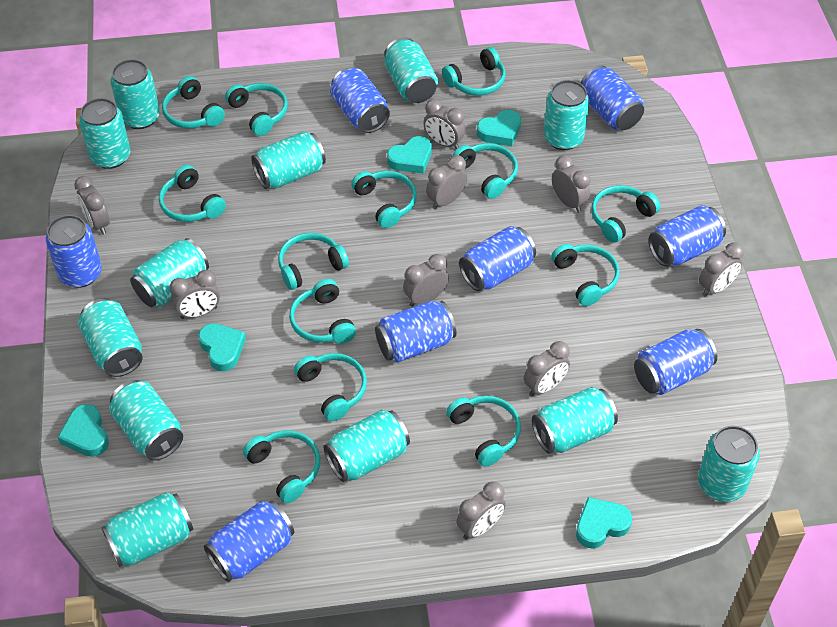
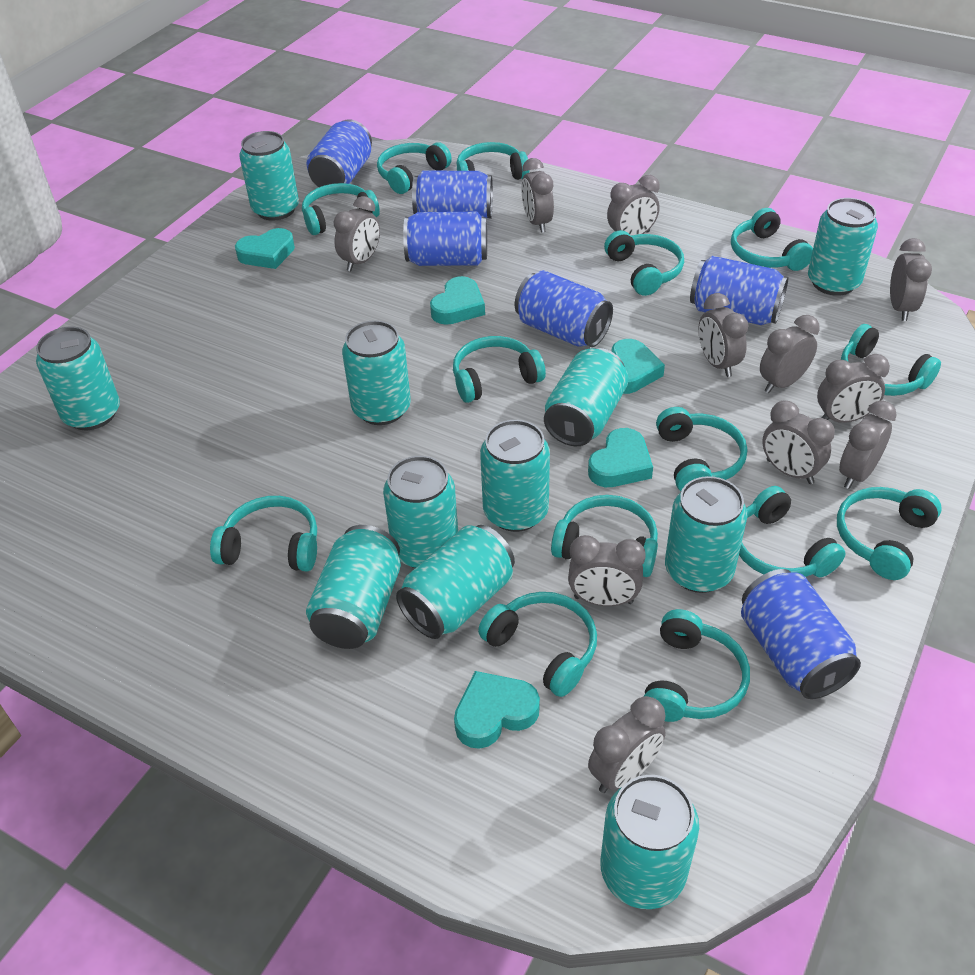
blue can: [46,215,102,288] [204,500,294,582] [330,68,390,133] [375,301,456,363] [459,226,536,291] [581,65,644,130] [634,329,717,395] [649,205,726,267] = 8 -> [306,119,372,187] [403,212,487,266] [412,170,493,219] [515,270,613,347] [690,256,789,325] [741,569,861,699] = 6
grey clock: [74,176,110,235] [169,270,220,319] [403,254,449,307] [423,99,466,149] [426,155,467,209] [456,481,506,540] [524,341,570,396] [552,155,591,213] [699,242,744,297] = 9 -> [334,196,380,271] [521,158,554,233] [568,535,646,606] [588,696,666,793] [607,175,660,235] [698,293,748,377] [760,315,820,393] [762,401,835,484] [817,354,890,423] [839,400,897,489] [890,238,932,321] = 11
turquoise can: [78,299,143,377] [79,98,131,169] [101,492,193,567] [109,380,183,461] [111,59,160,129] [130,238,209,307] [251,131,326,189] [324,410,410,482] [384,37,438,103] [532,387,618,454] [543,80,589,150] [698,426,760,502] = 12 -> [36,327,120,430] [239,131,299,221] [306,525,401,649] [342,320,411,425] [383,456,458,568] [396,525,515,639] [480,420,550,532] [544,348,628,446] [600,775,699,909] [665,476,747,593] [808,198,878,296] = 11
turquoise headphones: [159,165,226,222] [162,76,225,129] [225,83,288,136] [243,430,320,503] [278,232,349,290] [289,279,356,344] [294,353,367,421] [351,171,417,228] [442,47,506,96] [446,396,521,467] [452,143,518,199] [551,244,620,306] [591,185,661,243] = 13 -> [210,496,317,572] [302,183,380,235] [377,142,452,194] [453,336,546,403] [457,142,529,180] [478,592,597,697] [551,495,658,577] [604,230,684,296] [644,609,750,722] [656,407,747,491] [731,208,813,271] [739,486,846,577] [837,487,942,580] [841,324,941,396] = 14

